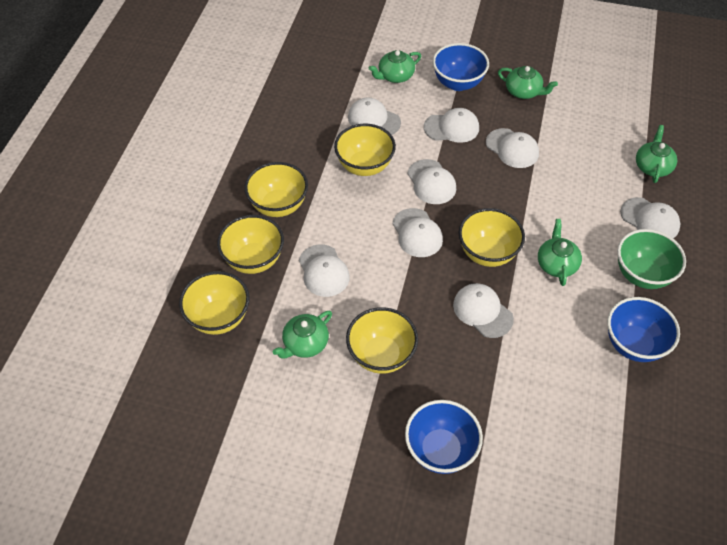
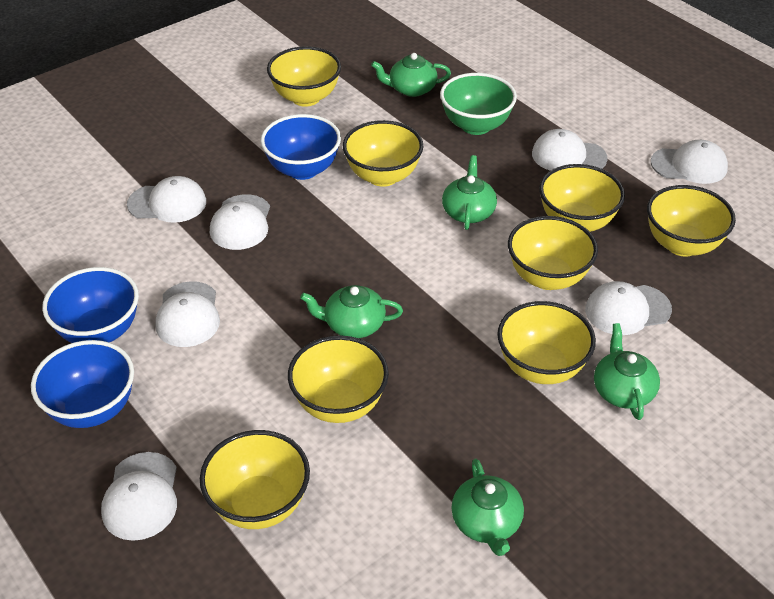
white cap: [299,244,350,297] [348,97,401,135] [392,208,443,257] [407,159,456,204] [424,108,479,143] [453,283,514,338] [486,128,539,168] [620,197,680,238] = 8 -> [101,452,177,541] [127,176,206,223] [155,281,220,347] [210,194,270,250] [532,129,608,171] [585,281,672,335] [651,140,728,184] = 7
yellow bowl: [179,271,249,335] [217,215,284,274] [244,162,308,217] [334,123,396,176] [346,307,418,374] [458,208,525,267] = 6 -> [200,430,310,529] [267,46,341,107] [288,335,389,423] [343,120,424,187] [497,301,596,384] [508,216,598,290] [539,164,625,232] [647,185,736,257] = 8

